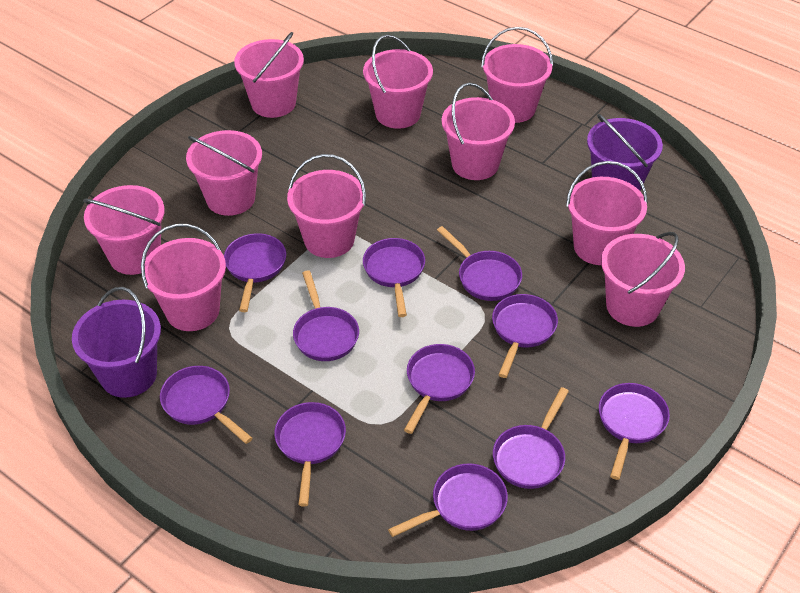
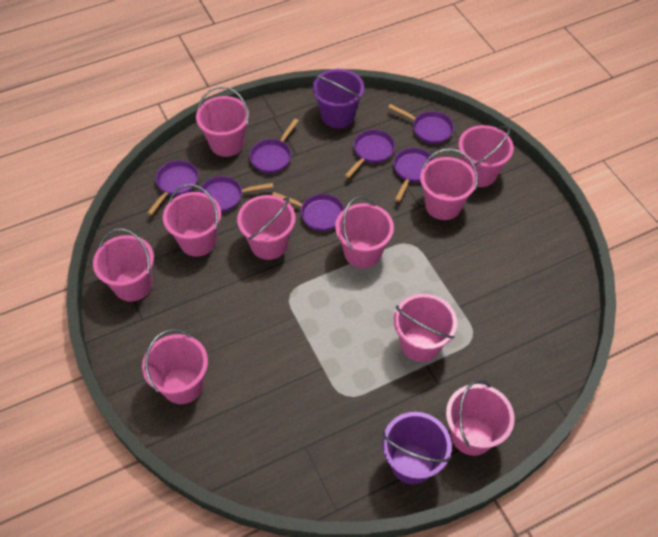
purple pan: [160,366,252,444] [224,233,286,312] [274,402,346,506] [293,270,359,361] [363,238,425,317] [388,463,508,537] [404,344,475,434] [437,226,522,301] [492,294,558,378] [493,387,569,489] [599,383,670,480] = 11 -> [147,160,199,215] [199,176,273,212] [249,118,299,173] [272,192,345,231] [345,129,395,178] [388,104,454,144] [394,148,434,202] = 7

